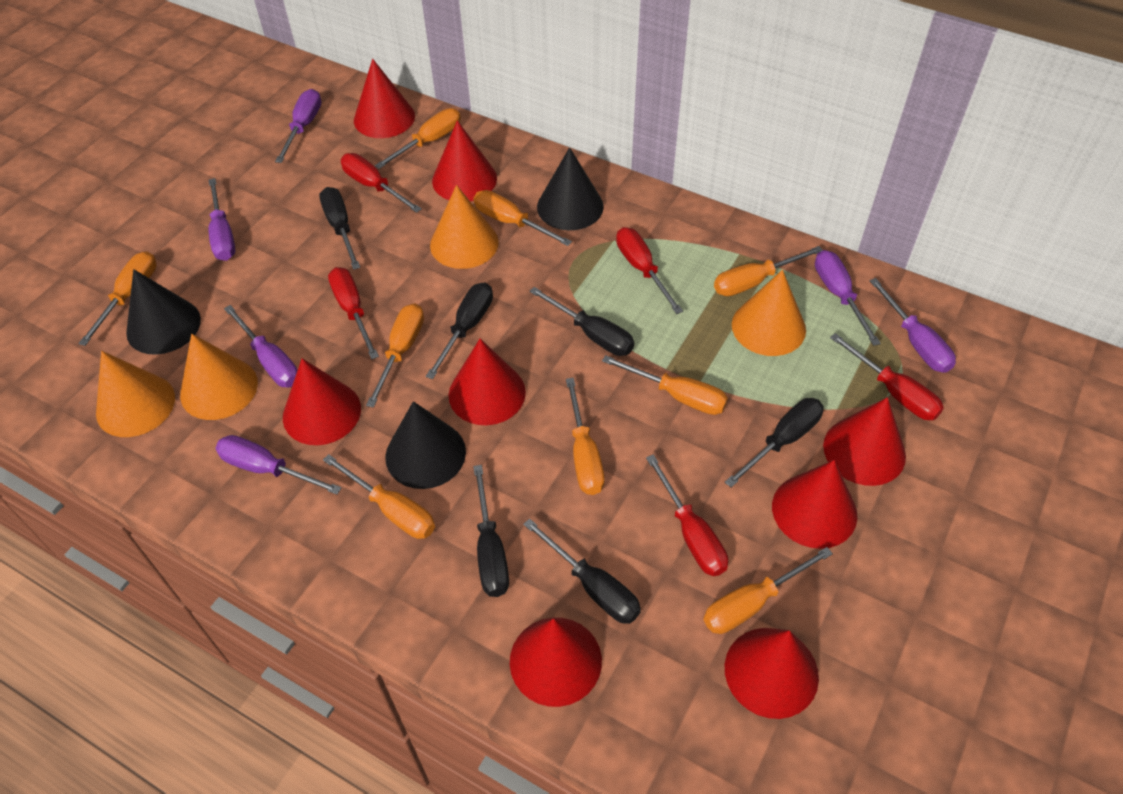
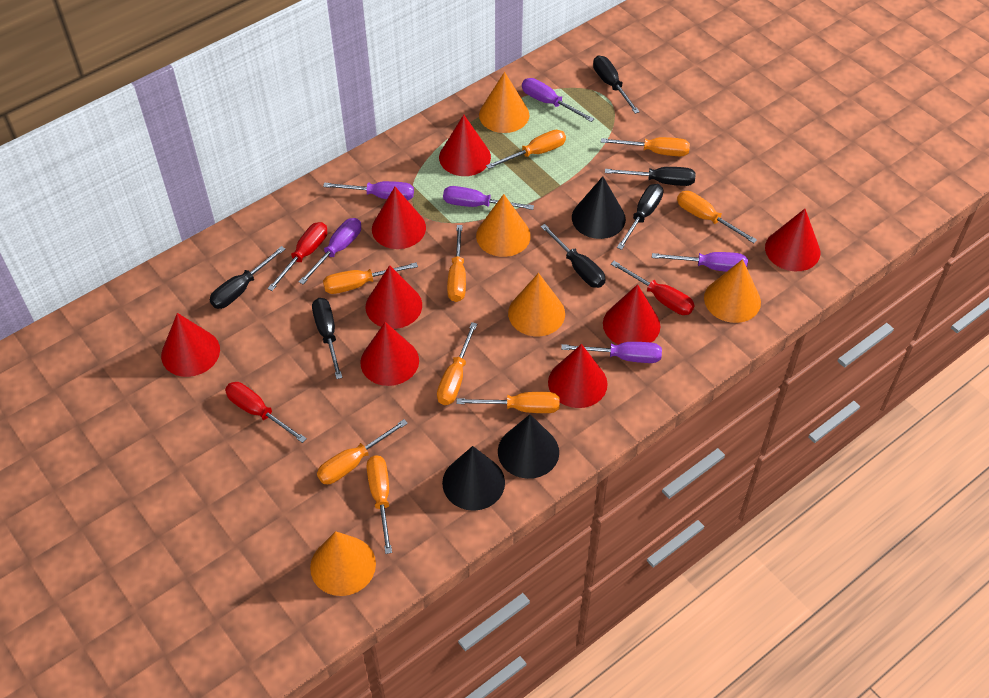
orange cone: [96,351,175,437] [180,334,258,420] [430,185,499,269] [732,270,806,356] = 4 -> [310,531,376,596] [476,194,531,257] [479,72,529,133] [508,273,565,336] [704,259,761,323] = 5
red screwdriver: [328,267,379,359] [341,153,422,213] [616,227,683,314] [646,454,728,576] [830,333,944,420] = 5 -> [225,382,307,443] [267,222,327,291] [611,261,695,315] = 3

